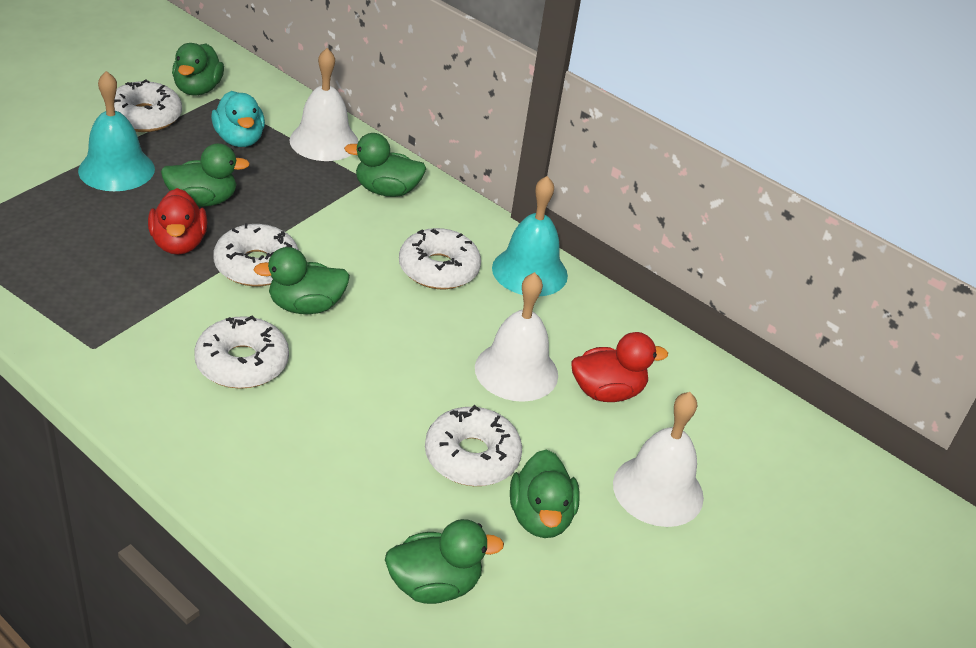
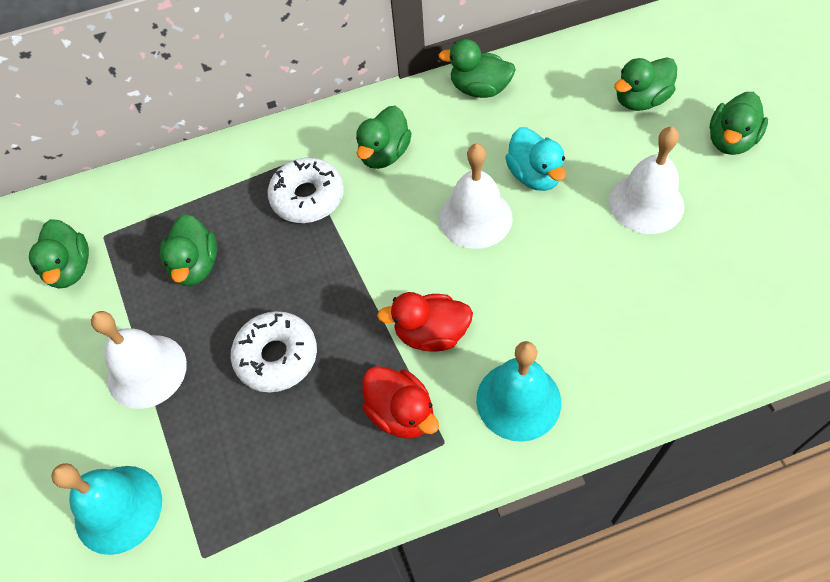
white donut: [114,80,182,132] [194,315,289,389] [213,223,299,286] [399,228,481,289] [425,405,522,486] = 5 -> [231,311,317,392] [268,158,344,223] = 2

